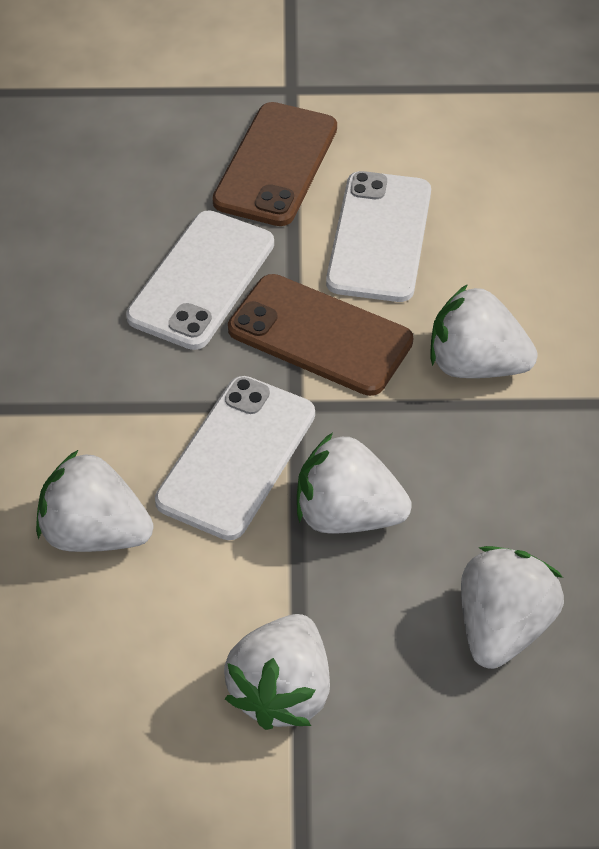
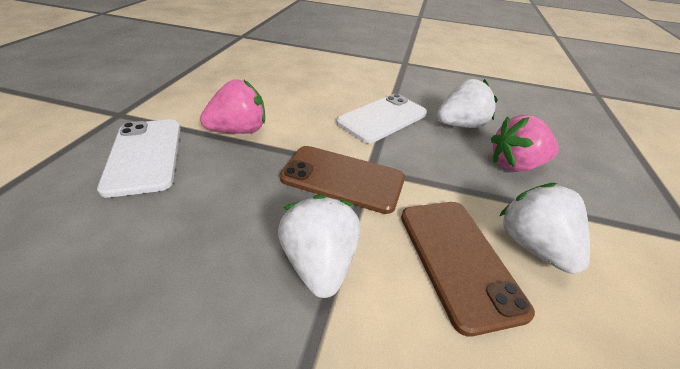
pink strawberry: none = 0 -> [200,79,265,134] [491,115,559,172] = 2
white phone: [126,210,274,350] [155,376,315,540] [326,171,431,302] = 3 -> [97,120,180,198] [336,94,427,143] = 2
white strawberry: [36,450,153,552] [224,614,330,730] [297,432,412,534] [430,284,538,378] [461,546,564,669] = 5 -> [278,194,360,298] [437,79,498,128] [499,183,590,274] = 3

